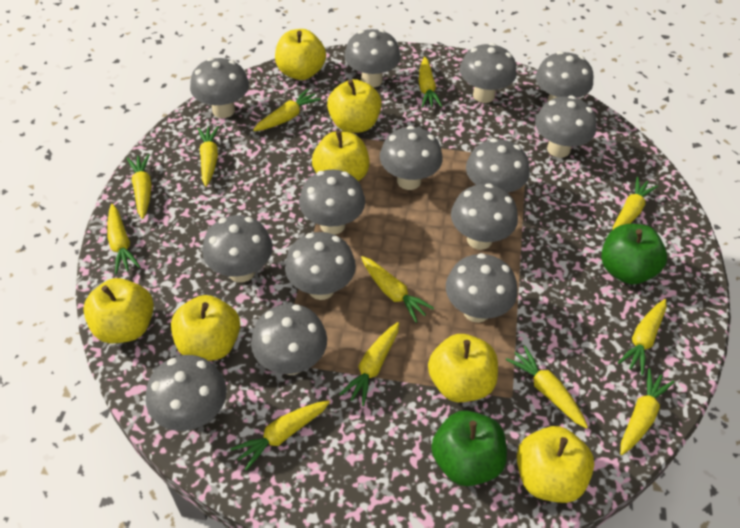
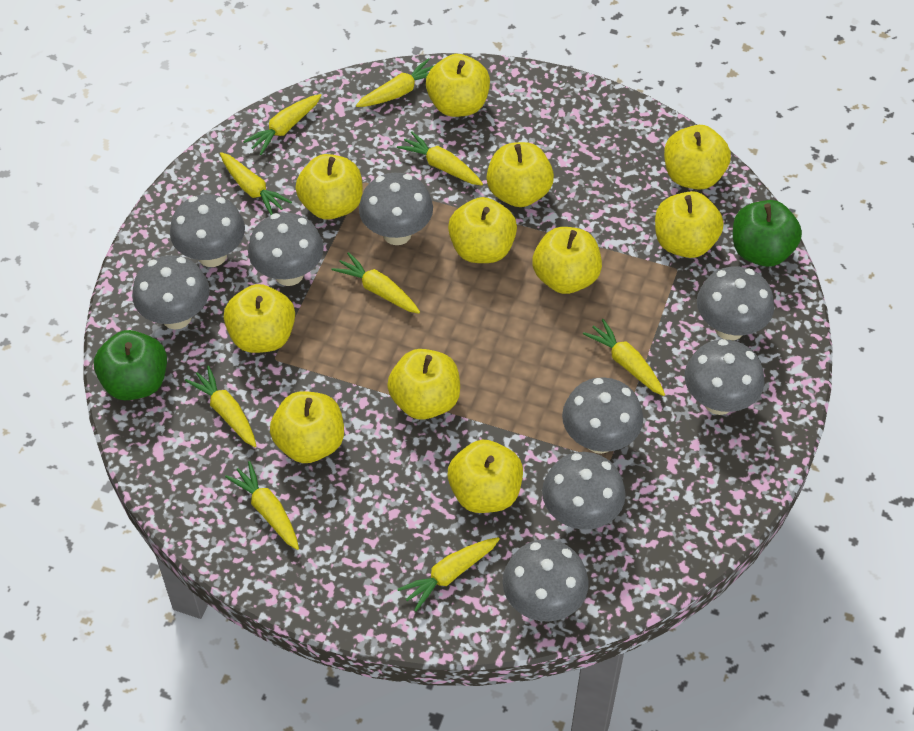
grey mushroom: [146,355,227,431] [190,57,249,118] [202,215,273,283] [251,304,327,375] [285,232,356,300] [299,170,365,235] [344,29,401,87] [380,126,443,190] [446,253,518,323] [451,183,518,250] [460,43,517,103] [466,138,530,193] [535,96,596,158] [536,51,593,102] = 14 -> [132,255,210,329] [170,194,245,267] [248,213,324,286] [359,173,433,245] [502,539,589,622] [542,452,626,530] [562,377,643,454] [685,339,765,415] [697,267,774,340] = 9
yellow apple: [83,278,154,343] [171,295,240,361] [275,29,326,80] [312,131,370,181] [327,79,382,133] [428,334,498,402] [517,426,594,503] = 7 -> [224,284,295,353] [270,391,344,463] [296,154,363,220] [387,349,460,420] [426,54,490,117] [448,197,517,263] [448,440,523,513] [486,142,554,207] [533,227,602,294] [655,191,724,258] [664,125,731,190] = 11
yellow carrot: [107,204,140,274] [127,154,152,219] [197,126,219,187] [230,400,330,471] [253,89,321,131] [339,322,399,406] [361,256,434,323] [418,57,443,108] [505,346,588,429] [613,177,658,229] [617,299,666,376] [620,368,675,455] = 12 -> [185,365,256,447] [220,152,292,215] [225,461,299,550] [243,94,322,155] [331,252,420,314] [356,59,434,107] [397,132,483,185] [398,537,500,612] [583,319,665,396] = 9

